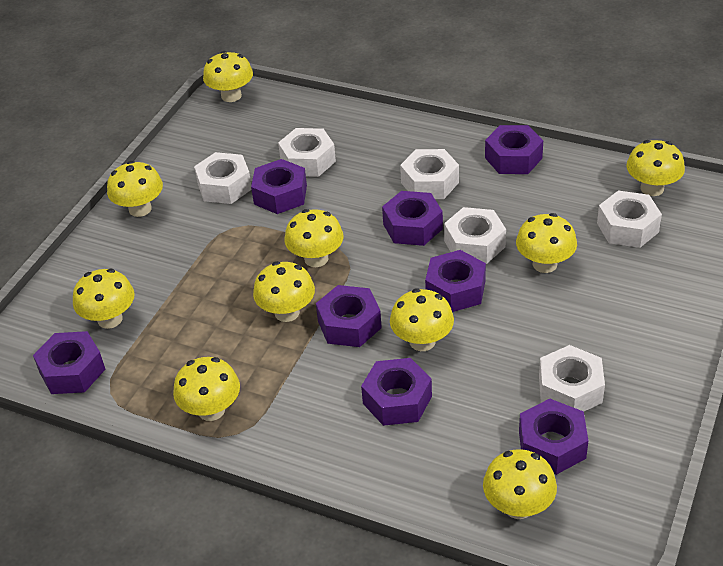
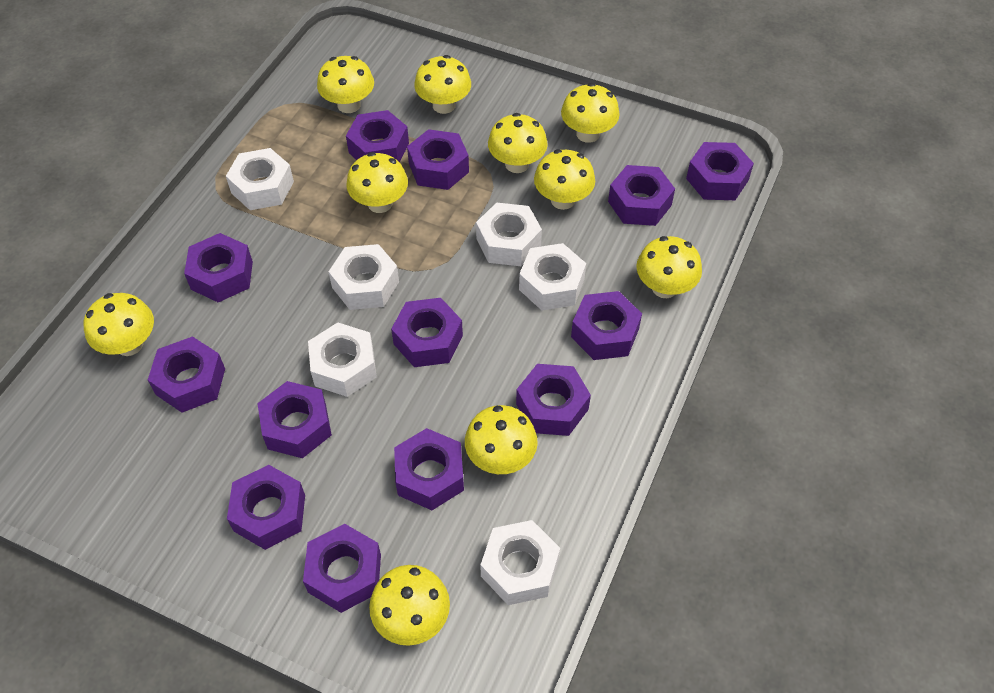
purple nut: [33,331,105,394] [251,159,307,214] [316,285,382,347] [361,358,432,426] [382,191,443,246] [425,250,486,312] [485,125,543,174] [519,399,588,475] = 8 -> [148,336,225,413] [184,233,253,303] [227,465,305,550] [257,381,332,458] [303,524,381,613] [346,110,409,162] [391,298,463,367] [394,428,464,510] [407,129,469,190] [516,364,591,436] [571,291,642,360] [608,165,675,226] [686,142,754,200] = 13

